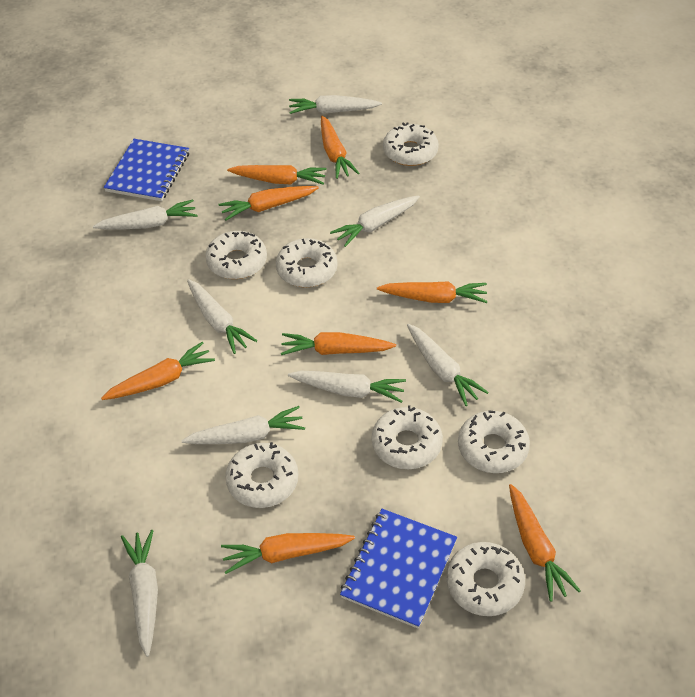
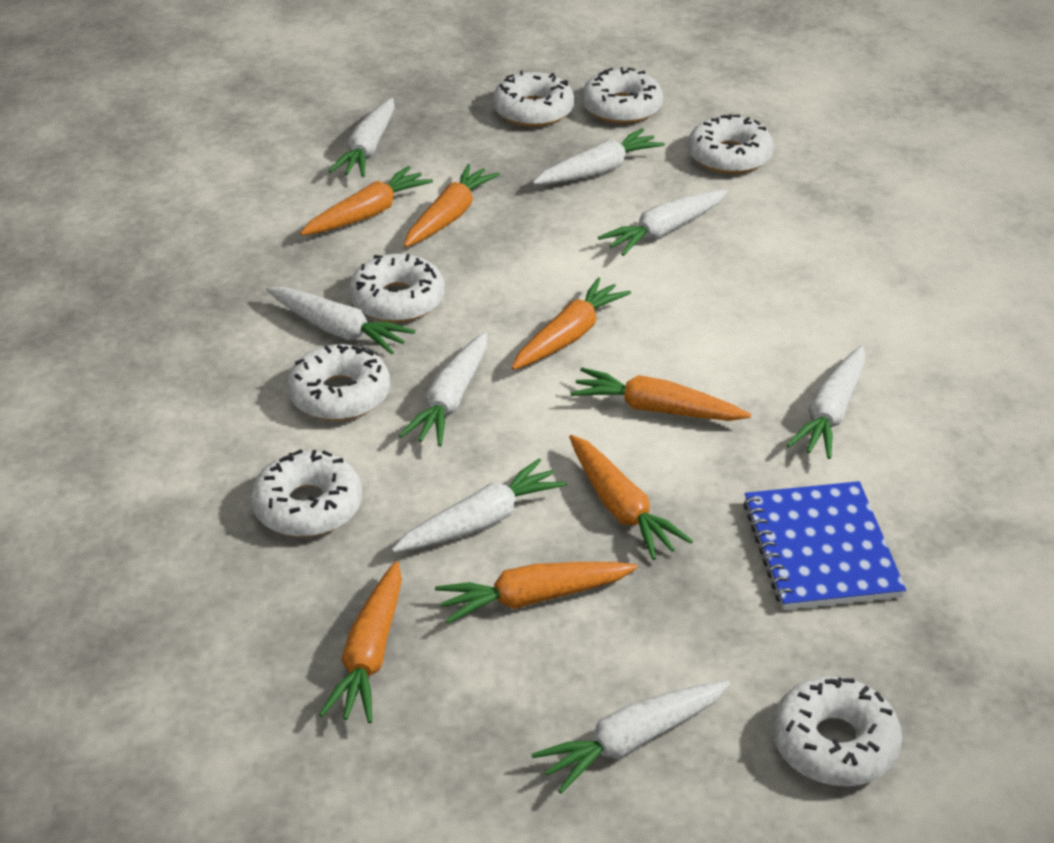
blue notebook: [104,139,189,201] [340,509,457,628] = 2 -> [743,481,906,610] = 1
orange carrot: [101,342,215,400] [218,186,319,220] [221,533,355,574] [227,165,327,185] [281,332,396,355] [321,116,359,179] [377,281,488,303] [509,484,581,602] = 8 -> [300,166,433,236] [319,561,402,723] [404,164,500,247] [435,562,638,624] [512,277,631,370] [569,435,693,560] [570,368,751,421] = 7

